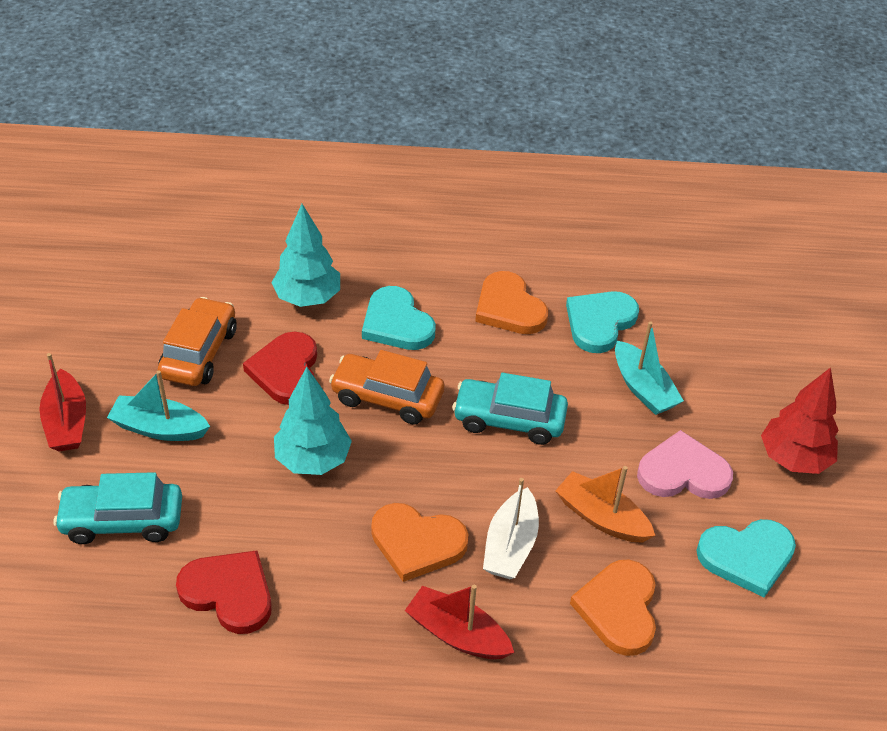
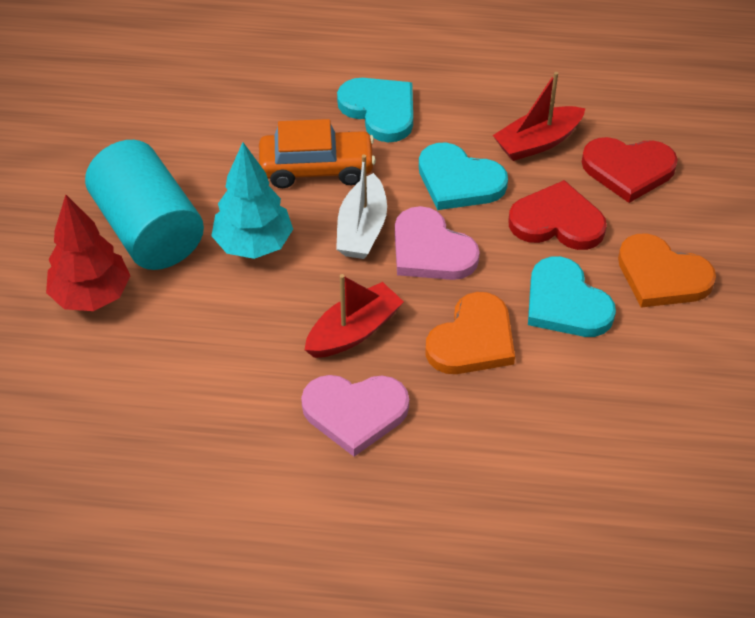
orange boat: [555,466,655,543] = 1 -> none = 0
orange car: [158,297,237,386] [329,350,444,424] = 2 -> [259,119,376,188] = 1
orange heart: [371,503,469,582] [475,271,548,334] [570,559,656,656] = 3 -> [425,292,515,374] [618,233,716,308] = 2
pink heart: [637,430,733,499] = 1 -> [301,375,409,457] [395,206,480,280] = 2
turquoise boat: [107,370,210,441] [615,321,684,415] = 2 -> none = 0
turquoise car: [54,472,182,544] [452,373,568,445] = 2 -> none = 0
turquoise cylinder: none = 0 -> [85,140,204,270] = 1
turquoise tree: [271,204,340,307] [274,367,352,475] = 2 -> [211,142,293,259] = 1

